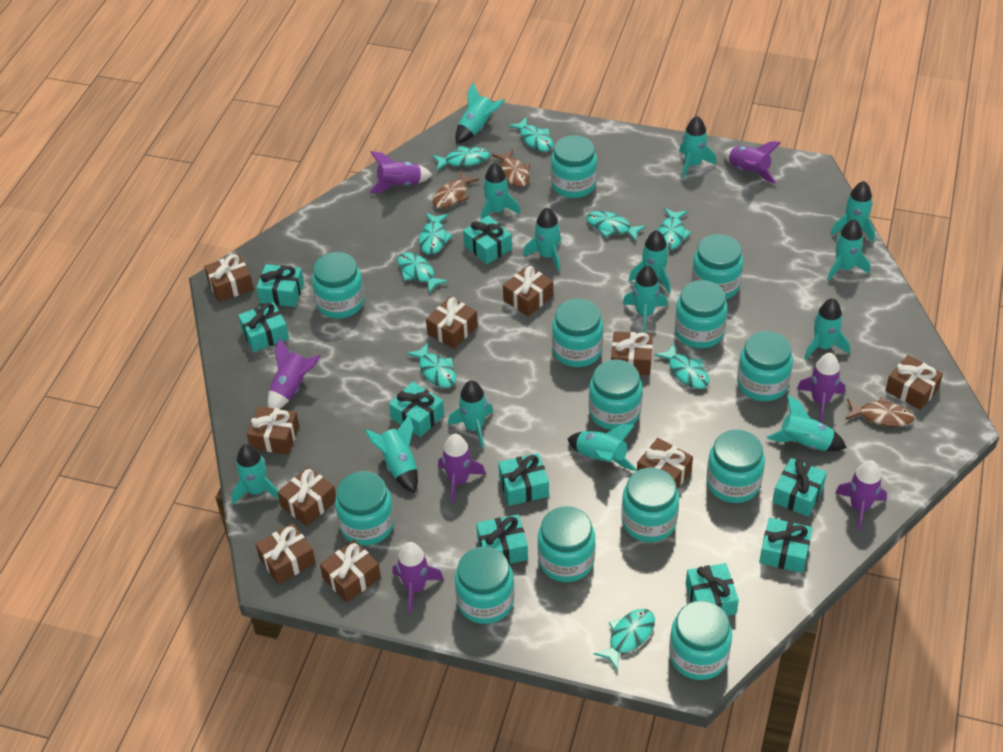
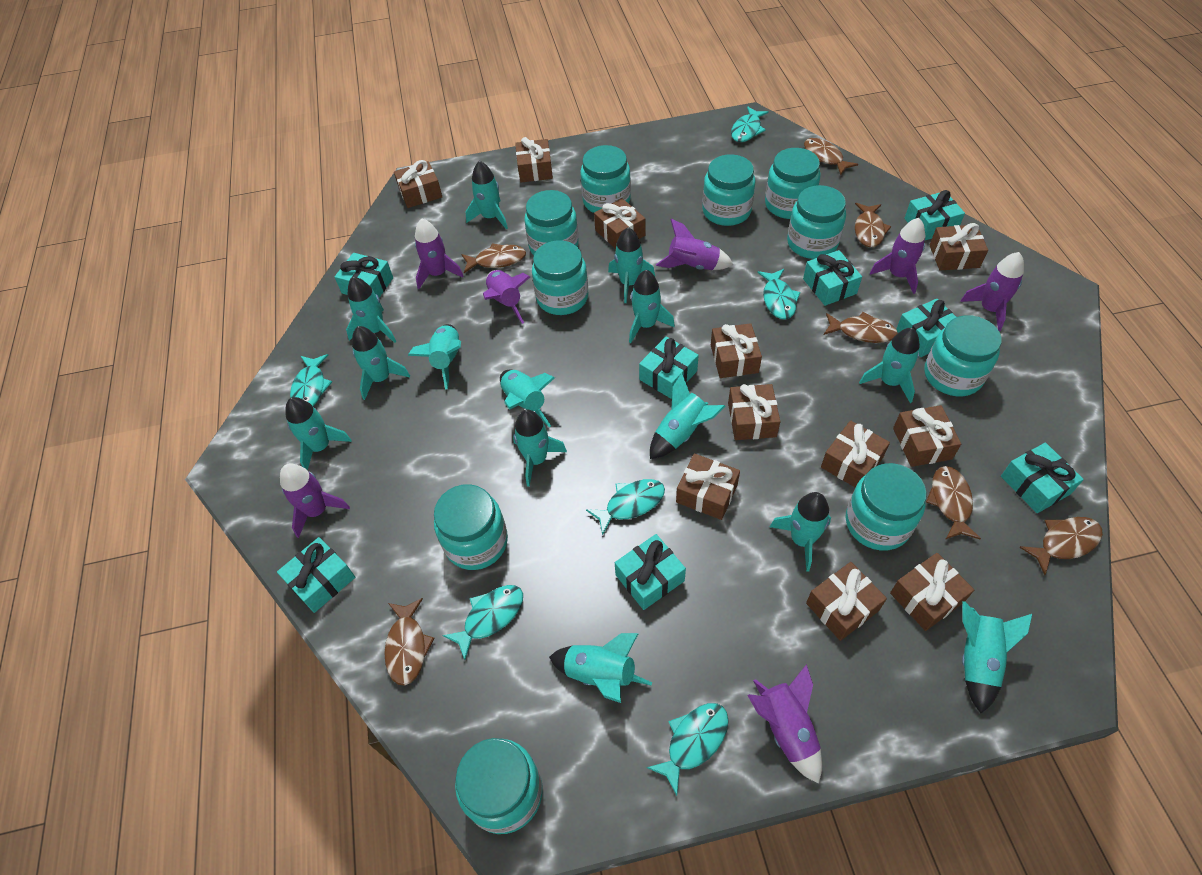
brown fish: [433,171,479,209] [492,149,530,187] [845,397,914,427] = 3 -> [384,598,434,686] [461,243,526,273] [804,138,858,176] [823,312,898,343] [855,203,891,248] [926,466,981,540] [1019,517,1103,575] = 7
brown gift: [204,254,254,302] [247,406,299,454] [256,523,316,584] [277,467,336,526] [320,540,381,603] [426,297,478,349] [503,266,553,317] [611,331,653,375] [637,438,693,489] [885,355,943,410] = 10 -> [394,160,442,208] [515,137,553,183] [594,198,645,249] [676,454,740,520] [711,323,762,378] [728,384,781,440] [806,562,887,641] [821,420,890,488] [890,553,974,631] [893,405,961,467] [930,223,988,271] = 11
turquoise fish: [397,252,448,293] [406,342,456,388] [419,213,453,255] [432,146,490,171] [508,117,553,152] [586,211,646,241] [593,609,655,671] [654,343,710,389] [658,208,691,250] = 9 -> [290,354,332,406] [442,585,523,660] [586,479,665,536] [646,703,729,796] [731,106,769,142] [757,269,801,320] = 6
turquoise gift: [238,302,289,352] [256,264,304,307] [389,382,444,437] [463,215,512,264] [476,514,528,564] [498,453,549,506] [686,563,739,616] [759,518,813,573] [772,458,827,516] = 9 -> [277,537,355,613] [335,253,393,298] [615,534,686,610] [639,336,699,399] [803,250,862,306] [896,299,956,357] [904,190,965,240] [1001,443,1084,513] = 8
turquoise jar: [312,252,364,319] [335,471,394,546] [455,547,514,624] [538,506,595,582] [551,135,597,198] [552,299,603,367] [589,359,643,430] [621,468,679,542] [669,601,732,680] [675,280,728,349] [692,234,743,300] [706,430,765,503] [737,331,793,401] = 13 -> [434,484,508,570] [455,738,543,834] [525,190,579,255] [532,240,589,315] [580,145,631,213] [702,154,755,226] [765,148,820,219] [787,185,846,259] [846,463,927,551] [924,315,1002,396] = 10

